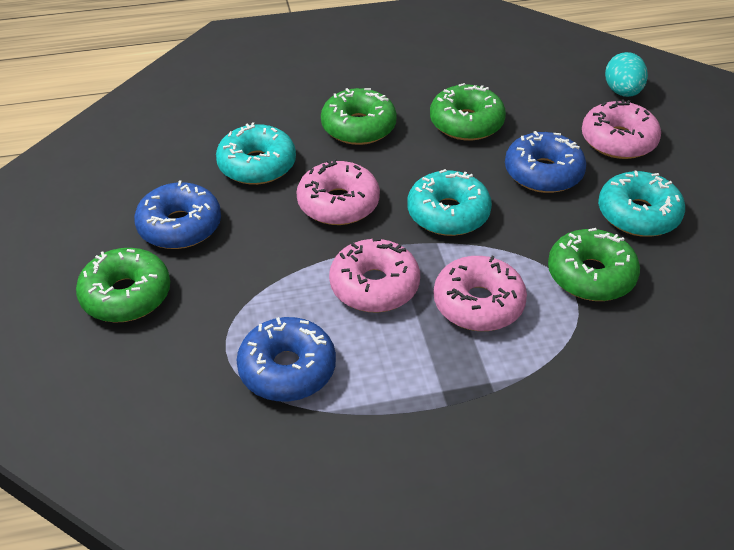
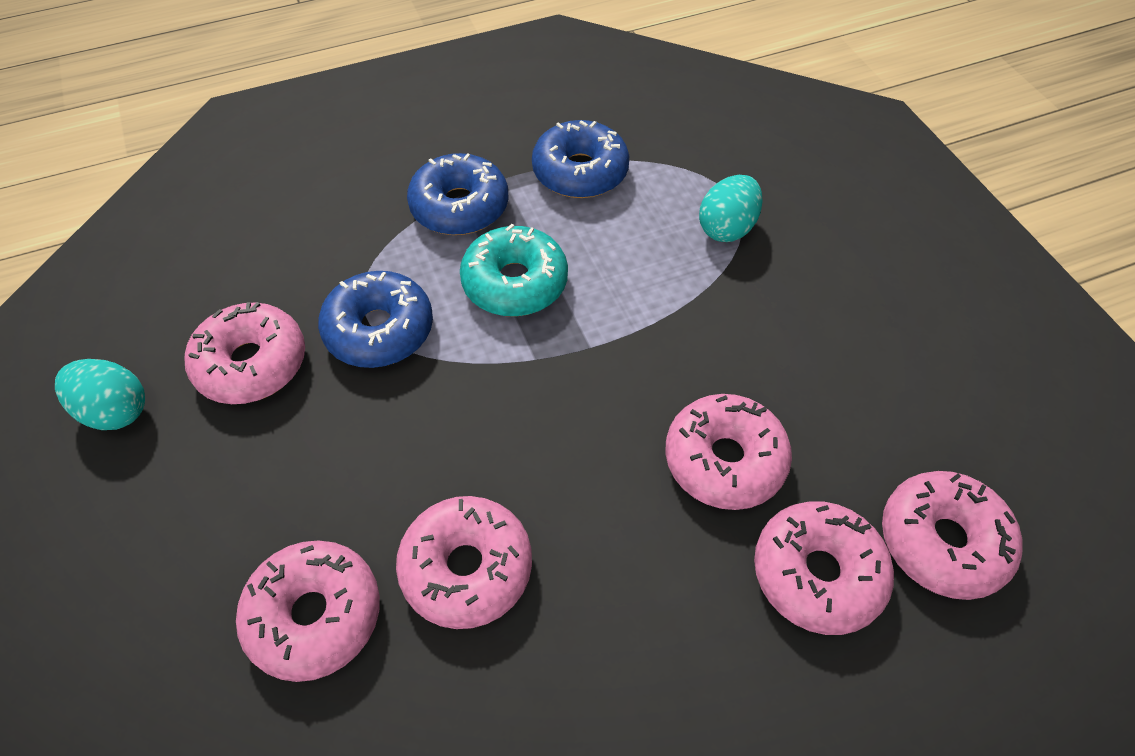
green donut: [76,248,170,323] [321,88,397,145] [430,83,506,141] [548,228,640,301] = 4 -> none = 0
pink donut: [296,159,380,225] [329,238,420,313] [434,256,527,331] [582,100,661,159] = 4 -> [185,302,305,404] [236,541,380,682] [396,496,532,629] [665,394,792,510] [754,501,894,635] [882,471,1022,600] = 6
turquoise donut: [216,122,296,185] [407,169,492,236] [598,171,685,237] = 3 -> [460,224,568,317] = 1
turquoise egg: [605,52,648,97] = 1 -> [55,359,145,430] [699,175,763,242] = 2

